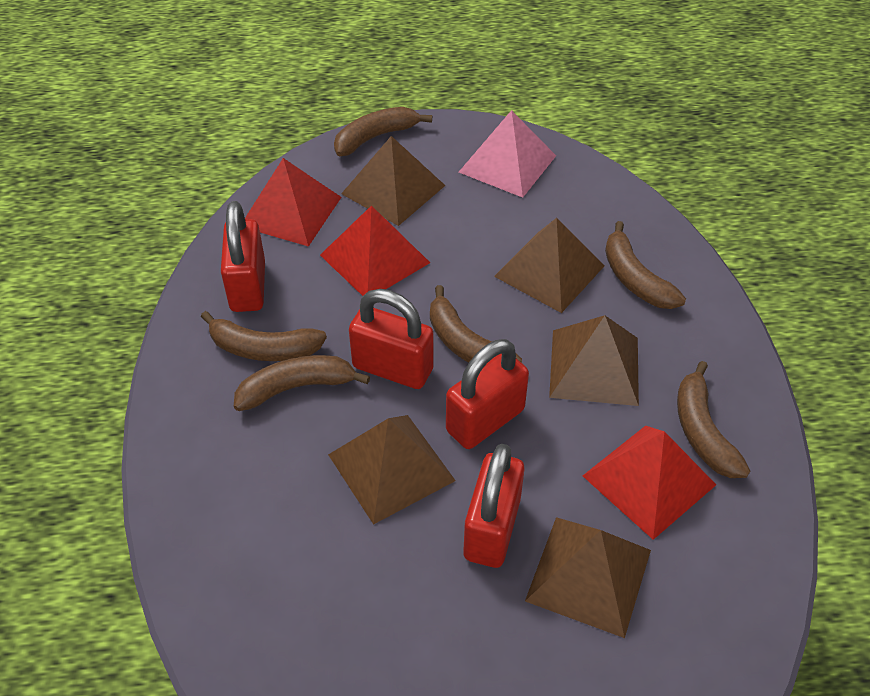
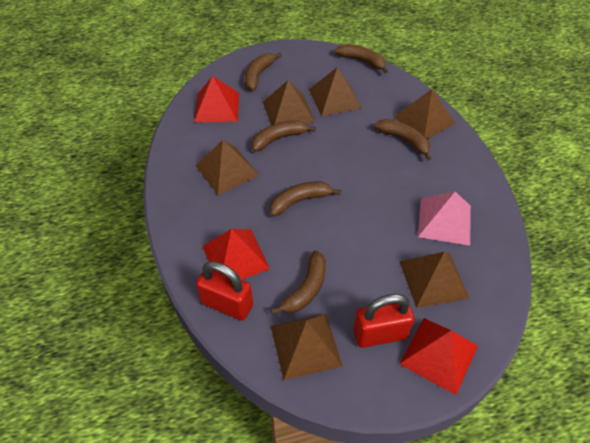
brown pyramid: [328,415,456,525] [341,136,446,226] [494,218,605,313] [525,517,651,638] [549,315,639,406] = 5 -> [196,140,259,195] [263,80,315,125] [271,314,342,380] [309,67,362,116] [394,89,455,139] [399,252,470,308] = 6
red padlock: [221,201,265,312] [349,289,434,389] [446,339,529,449] [463,444,525,568] = 4 -> [196,261,253,321] [353,294,414,348] = 2

